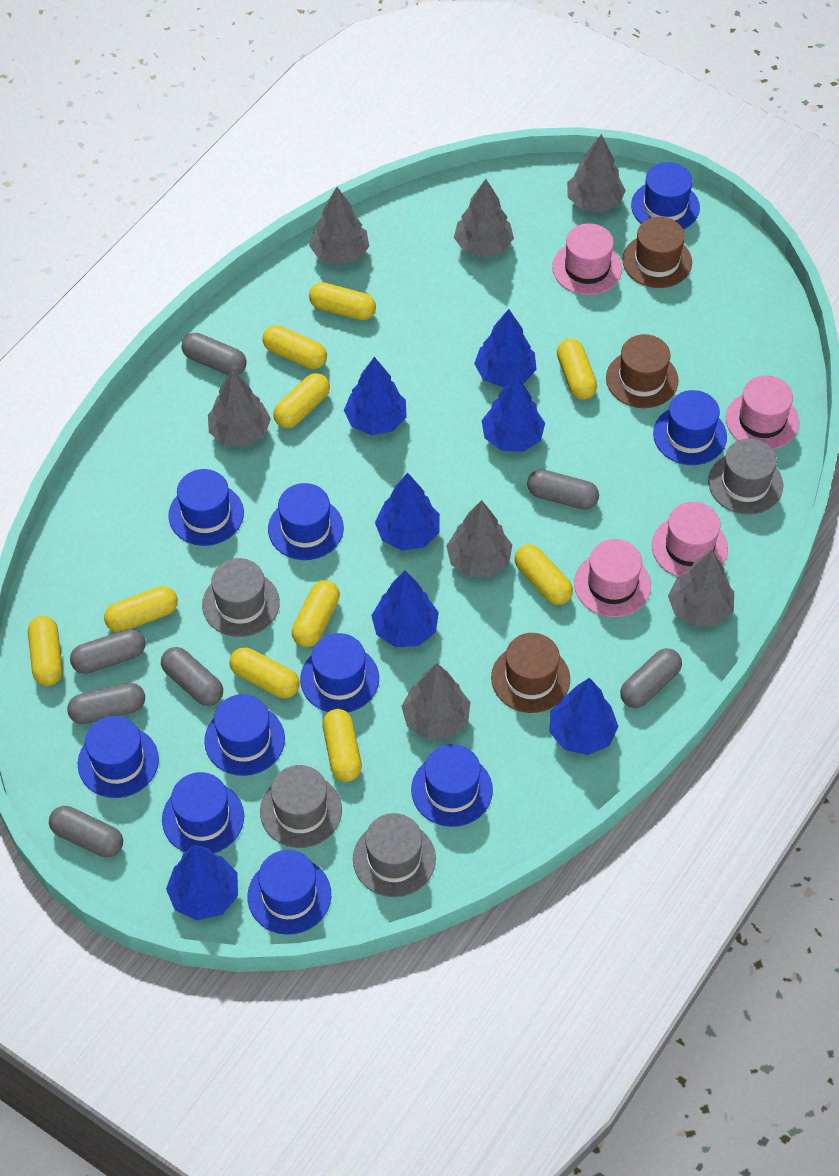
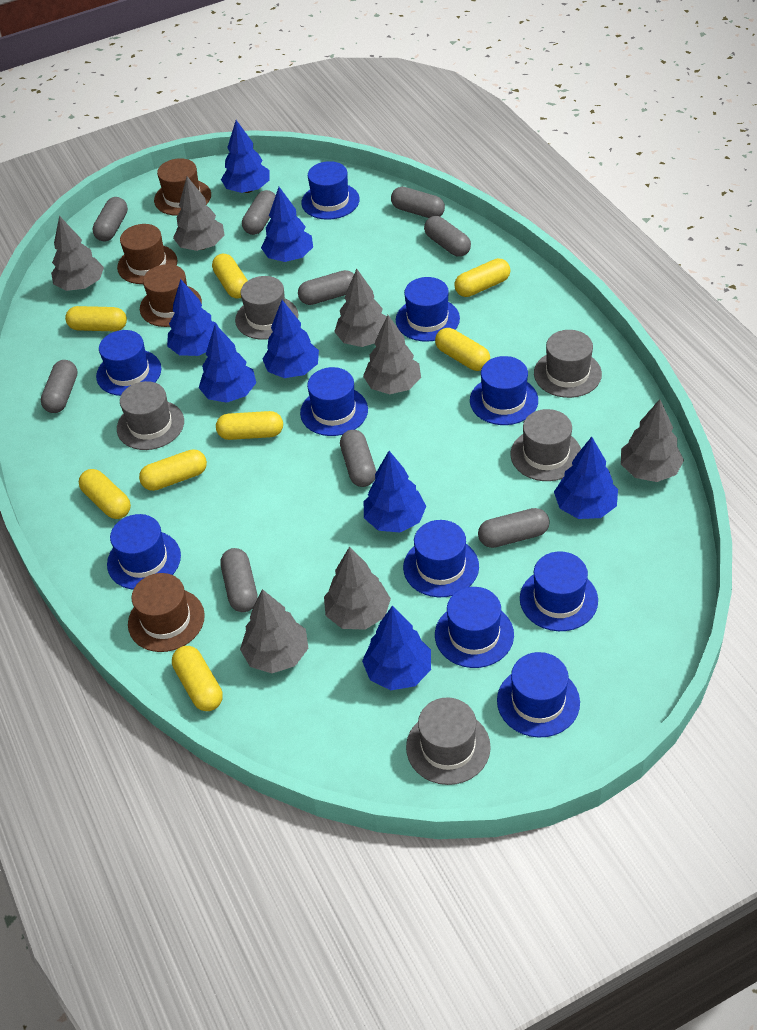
blue tree: [166,845,238,921] [344,357,407,435] [371,570,439,647] [375,473,440,551] [474,309,537,387] [482,374,545,452] [549,678,619,755] = 7 -> [167,279,218,356] [199,324,256,403] [221,120,270,193] [261,187,313,262] [263,300,319,378] [362,606,431,690] [364,451,426,533] [554,437,618,519] = 8
brown hat: [491,633,570,713] [606,334,678,408] [622,217,692,288] = 3 -> [117,224,177,284] [128,573,205,652] [140,264,202,327] [154,158,211,216] = 4
grey capsule: [49,806,123,857] [67,683,145,724] [70,629,146,674] [161,647,223,706] [182,333,247,375] [527,469,599,510] [620,648,682,708] = 7 -> [41,360,78,413] [92,197,128,242] [221,548,258,612] [242,190,276,235] [298,270,354,305] [340,430,376,487] [391,187,445,218] [424,216,471,257] [478,508,550,548] = 9
grey hat: [202,558,280,637] [260,765,342,848] [353,813,436,897] [708,438,783,515] = 4 -> [117,381,184,450] [235,276,298,340] [406,697,491,785] [510,409,581,481] [534,330,602,398] = 5
pink hat: [552,223,622,295] [574,539,651,617] [652,502,728,577] [726,375,799,449] = 4 -> none = 0
yellow capsule: [28,616,63,686] [104,586,178,632] [229,647,300,698] [263,325,327,369] [273,373,330,428] [292,580,340,647] [309,282,376,320] [323,709,362,782] [514,545,573,605] [557,339,597,400] = 10 -> [65,306,127,331] [79,469,131,519] [139,449,207,491] [172,646,223,711] [212,254,248,299] [216,411,283,440] [435,328,490,371] [454,258,510,297] = 8

